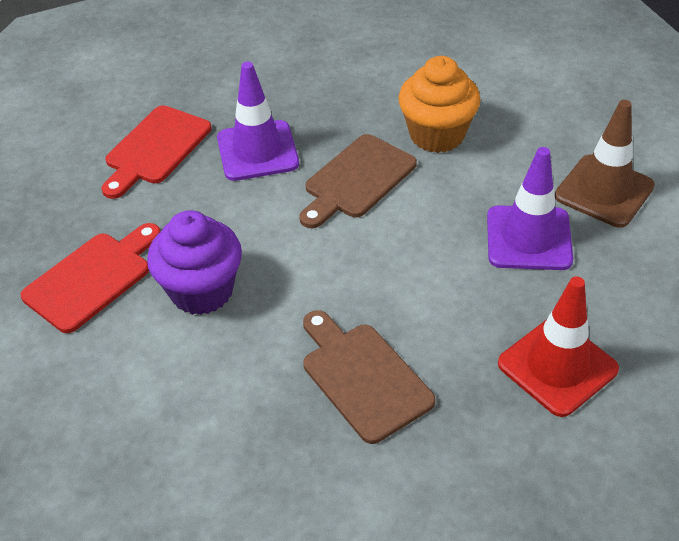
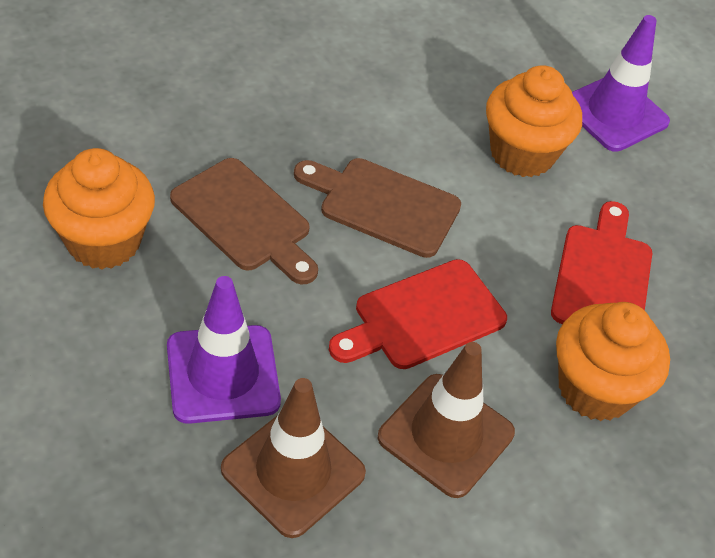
brown traffic cone: [555,100,655,227] = 1 -> [221,378,366,538] [378,342,515,498] = 2
orange cupcake: [398,56,481,153] = 1 -> [43,148,155,269] [486,65,582,177] [556,302,670,421] = 3
purple cupcake: [147,210,242,315] = 1 -> none = 0
red traffic cone: [498,276,619,417] = 1 -> none = 0

